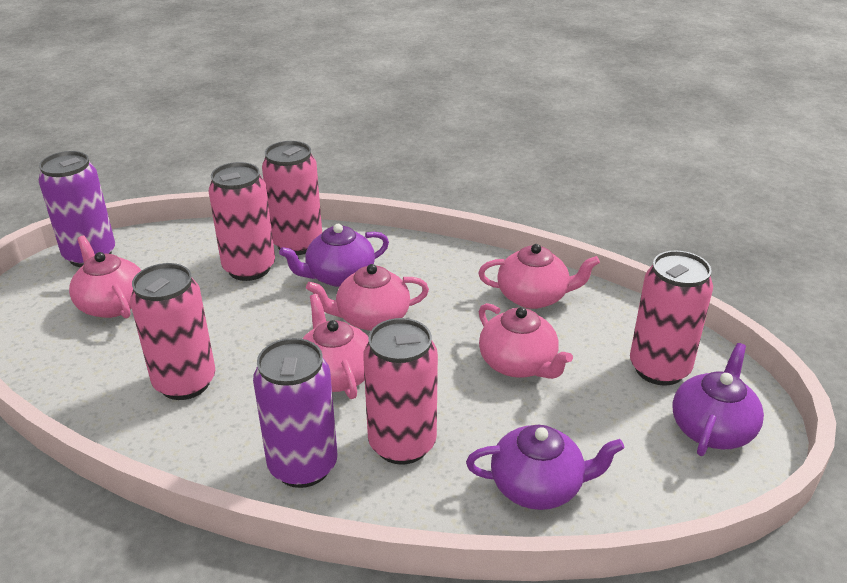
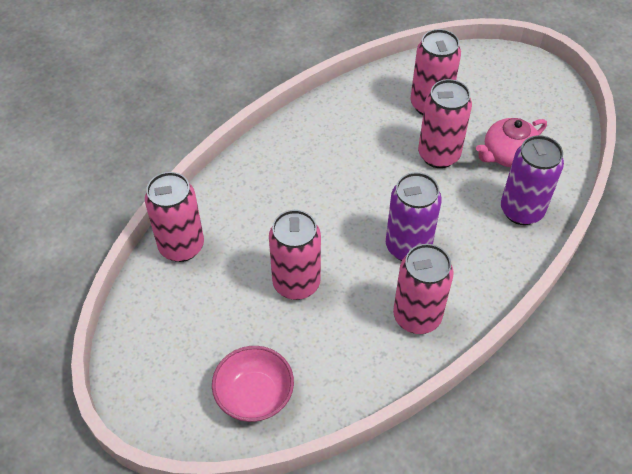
pink bowl: none = 0 -> [212,346,294,422] = 1
pink teapot: [69,236,142,318] [302,294,369,399] [306,264,429,331] [478,244,600,309] [479,303,573,379] = 5 -> [476,118,547,167] = 1
purple teapot: [279,224,389,287] [466,425,625,510] [672,343,764,456] = 3 -> none = 0

